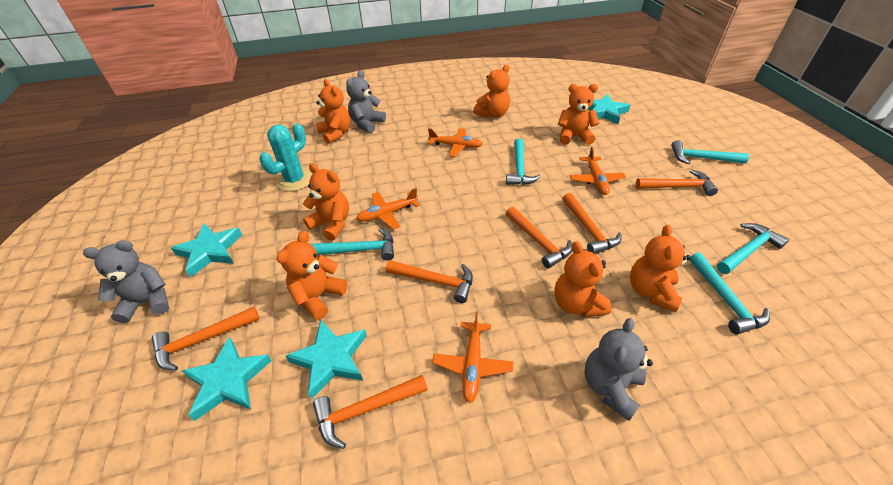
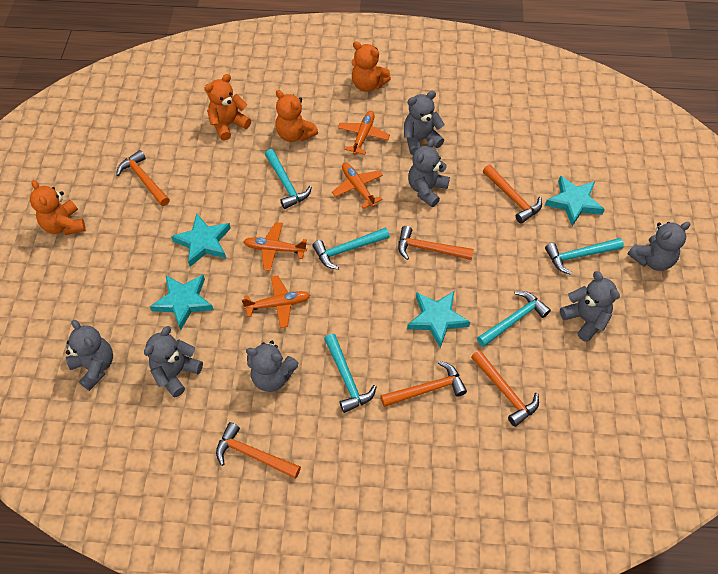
grey teddy bear: [83,240,169,323] [346,71,386,133] [584,318,653,421] = 3 -> [66,320,113,391] [144,326,203,397] [246,341,298,392] [404,91,445,155] [408,139,450,207] [560,271,620,342] [628,222,690,271] = 7
orange teddy bear: [277,231,348,320] [303,164,349,241] [316,79,350,144] [473,65,510,118] [554,241,611,317] [558,84,599,145] [630,225,691,312] = 7 -> [30,180,86,235] [204,74,251,141] [275,90,318,142] [351,41,391,92] = 4
turquoise cactus: [259,123,312,191] = 1 -> none = 0

